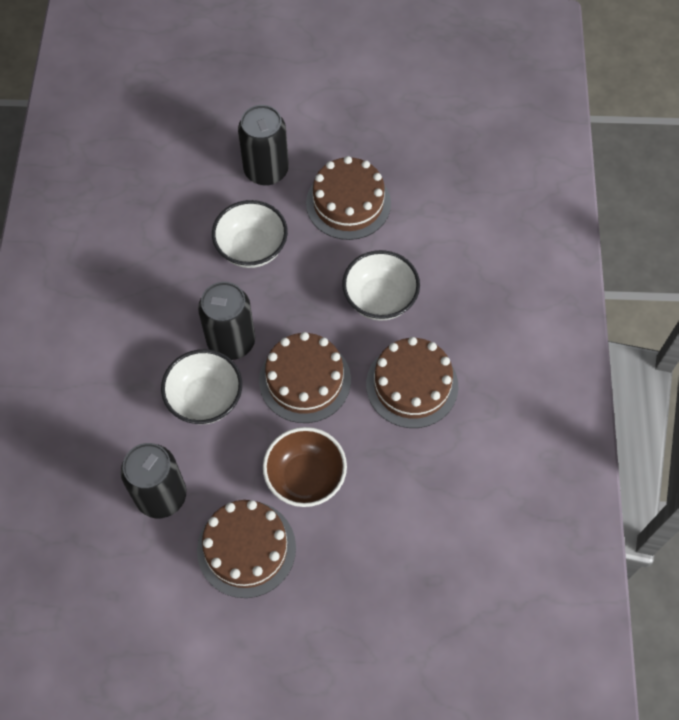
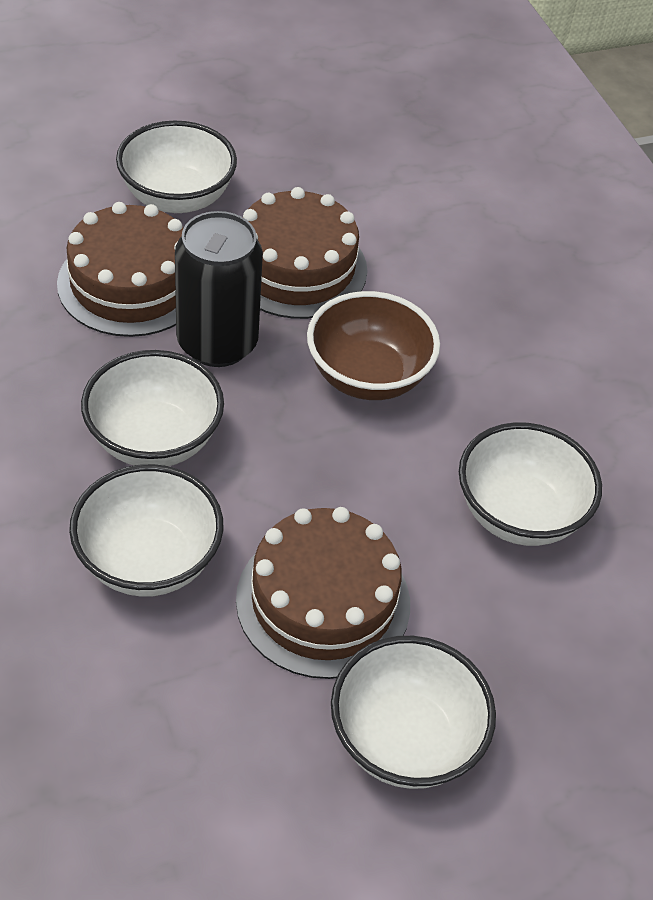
black can: [121,443,187,518] [198,282,255,360] [238,105,289,186] = 3 -> [175,211,263,367] = 1
brown cake: [197,500,296,598] [259,332,351,423] [306,156,391,240] [366,337,458,428] = 4 -> [57,202,183,337] [236,507,410,679] [243,187,367,319] = 3
white bowl: [161,349,242,424] [212,200,288,268] [342,250,420,321] = 3 -> [69,464,223,597] [81,350,224,466] [116,120,237,213] [331,636,496,789] [459,422,602,546] = 5

